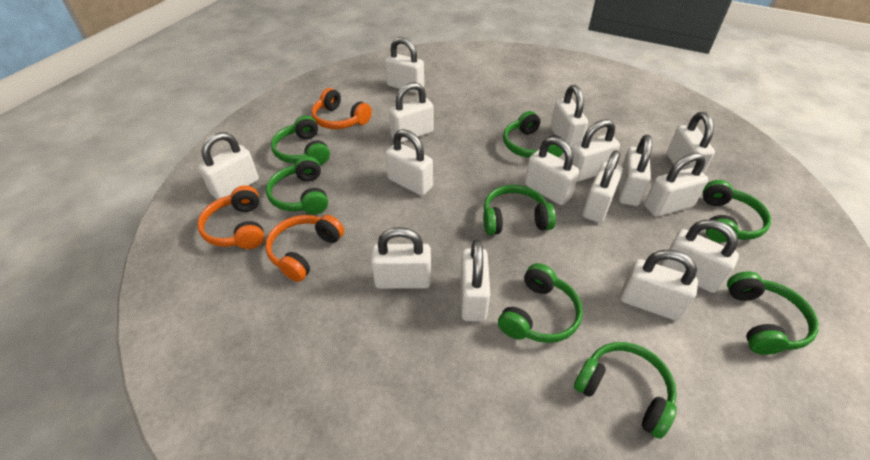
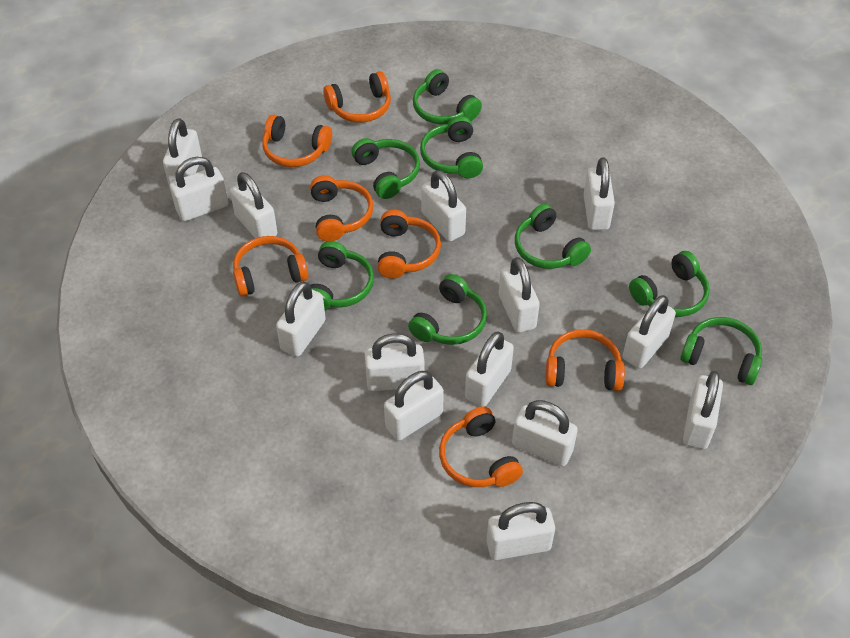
orange headphones: [197,185,264,249] [265,215,344,282] [311,88,372,129] = 3 -> [233,236,309,297] [262,114,332,167] [310,175,373,241] [323,71,391,122] [377,210,441,279] [439,406,523,487] [545,329,625,391] = 7
white padlock: [198,132,259,200] [371,227,431,289] [385,37,424,93] [385,129,433,196] [389,82,433,143] [460,239,490,322] [525,137,579,205] [551,85,588,148] [571,119,620,182] [583,150,623,223] [619,135,652,206] [621,249,698,321] [644,153,708,217] [661,220,739,293] [667,112,715,173] = 15 -> [163,118,202,187] [170,157,228,221] [230,172,277,238] [276,281,326,357] [365,333,424,391] [384,371,444,441] [421,170,466,242] [465,332,514,407] [486,502,555,560] [499,257,540,333] [512,400,578,466] [584,157,615,230] [622,295,676,369] [683,371,723,449] = 14

